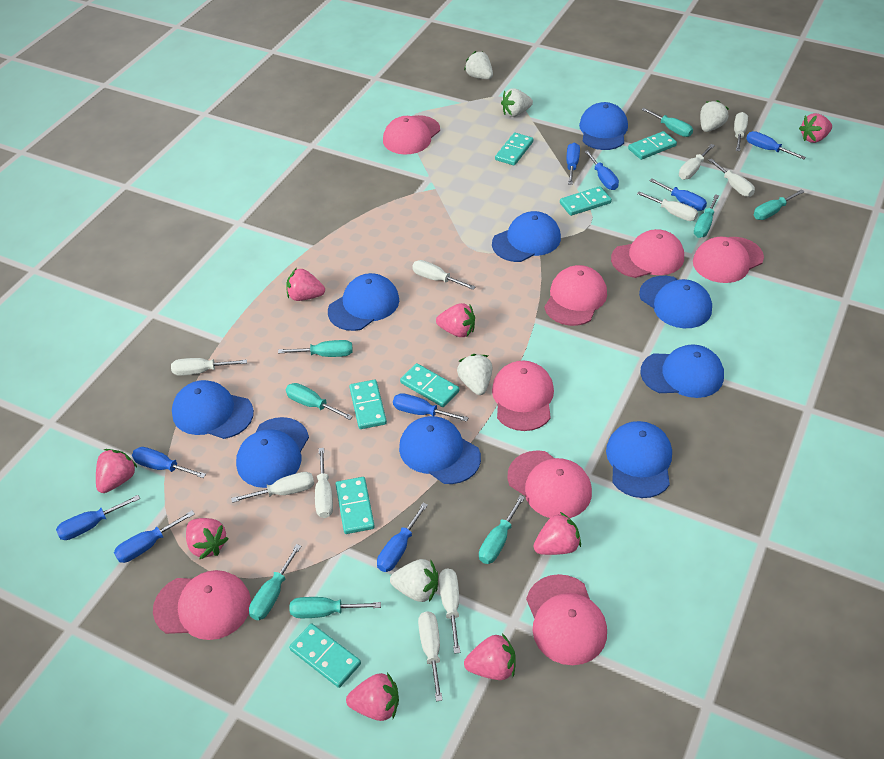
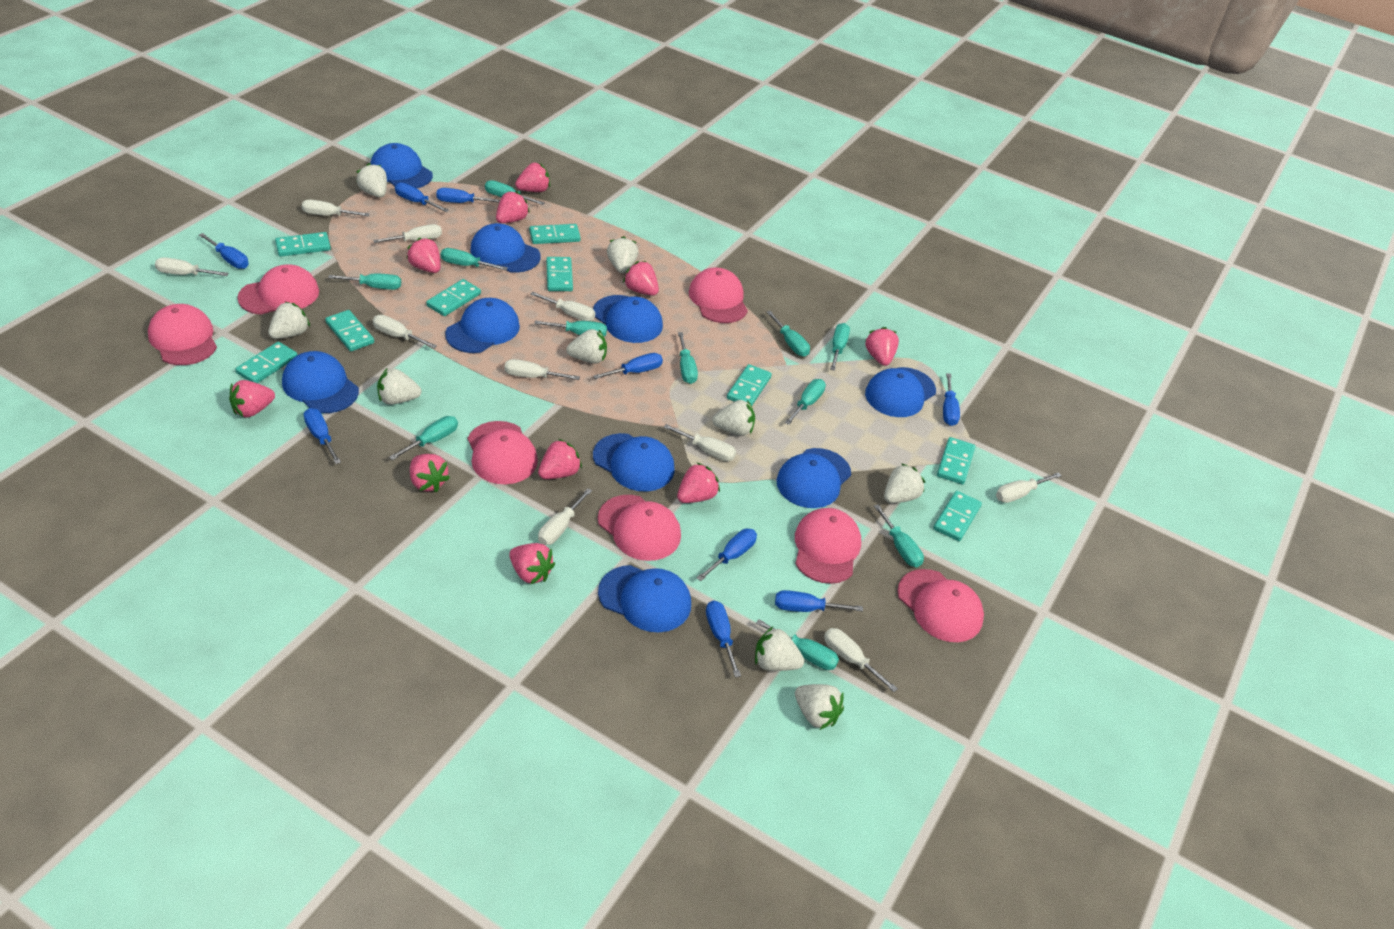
pink cap: [153,570,251,640] [383,115,440,155] [492,361,554,431] [507,450,592,518] [526,574,607,665] [544,265,607,326] [611,229,684,278] [693,237,764,283] = 8 -> [148,304,217,365] [237,265,319,315] [468,421,538,484] [598,495,681,561] [689,268,748,323] [795,508,861,584] [897,569,984,642] = 7
pink strawberry: [96,449,138,493] [186,518,229,559] [286,268,325,301] [346,673,399,721] [436,303,475,337] [464,633,516,680] [534,512,581,555] [799,113,832,143] = 8 -> [229,380,275,418] [406,238,441,273] [410,454,450,492] [496,191,530,223] [509,543,555,585] [515,163,550,192] [538,439,582,479] [623,261,659,296] [677,463,720,503] [865,327,899,366] = 10
turquoise domino: [289,624,361,688] [336,477,375,534] [349,380,387,429] [400,363,460,407] [495,132,533,166] [560,186,612,216] [628,131,677,160] = 7 -> [235,342,297,383] [275,232,331,257] [325,310,374,351] [426,279,481,316] [529,224,581,244] [546,257,573,291] [727,364,772,406] [933,491,982,541] [937,437,975,484] = 9
turquoise screwdriver: [249,544,301,620] [278,340,353,357] [286,383,353,420] [290,597,381,618] [479,495,525,564] [641,108,693,137] [694,194,719,238] [754,189,805,220] = 8 -> [328,274,401,290] [389,416,458,460] [441,248,508,270] [485,180,545,205] [534,320,607,336] [678,332,698,384] [756,619,839,670] [767,311,810,357] [785,379,826,425] [830,323,850,371] [874,504,924,567] = 11
white strawberry: [390,559,438,602] [457,354,492,395] [464,51,493,79] [501,88,533,117] [700,100,729,132] = 5 -> [268,302,310,339] [356,163,387,197] [377,368,421,405] [566,329,607,364] [607,236,638,273] [713,400,755,436] [755,627,804,671] [795,684,844,730] [884,463,925,503] = 9

